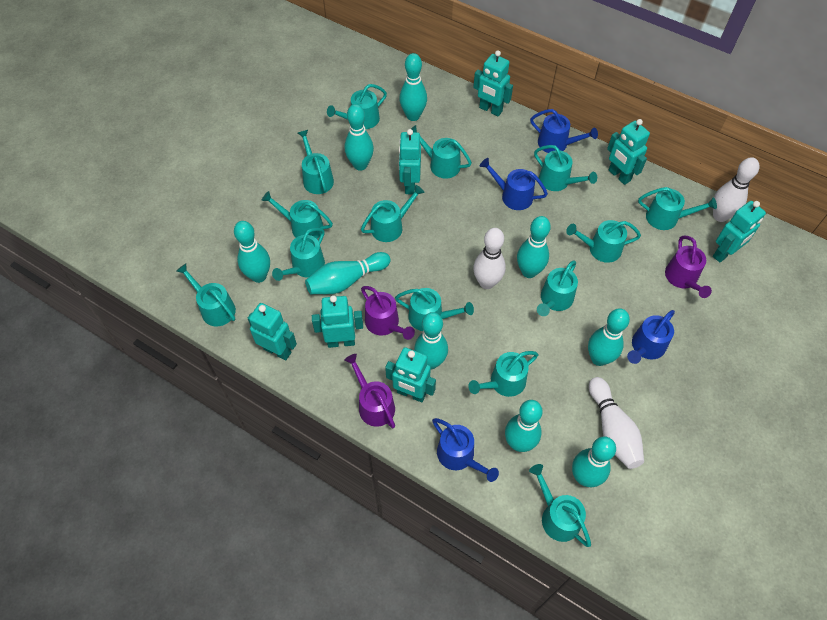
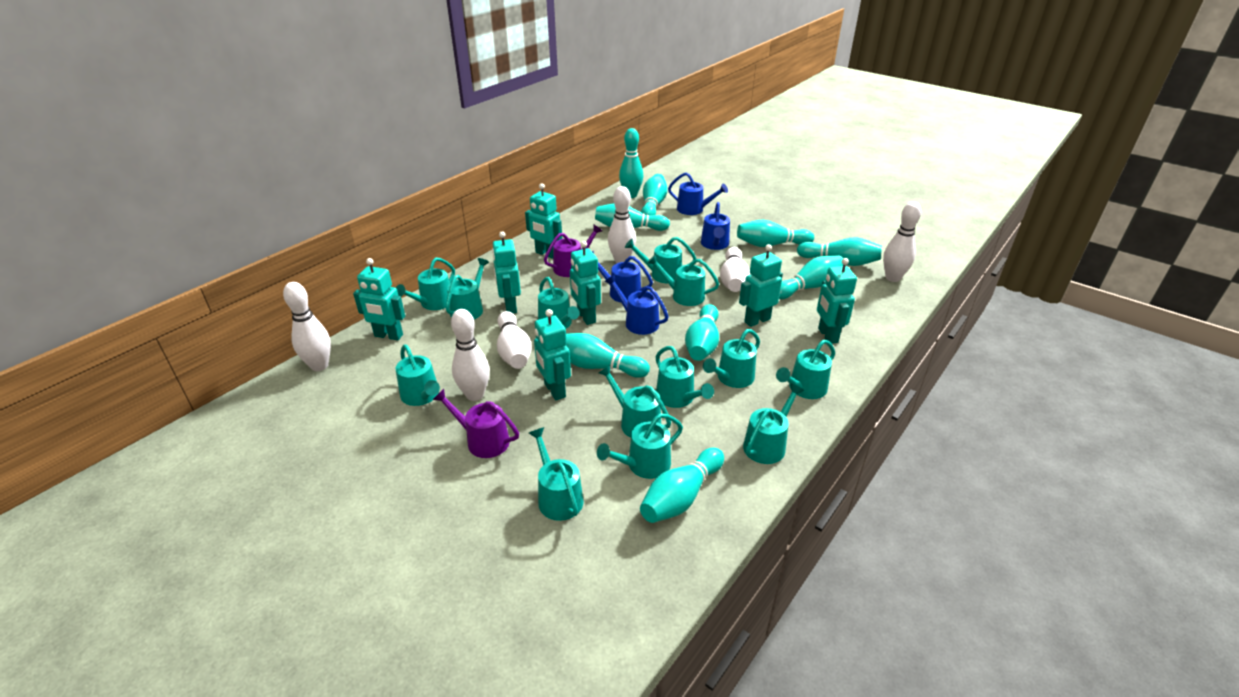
purple watering can: [345,354,395,428] [361,286,415,340] [665,235,712,298] = 3 -> [433,389,519,458] [544,224,602,277] = 2
turquoise watering can: [176,263,236,326] [261,191,333,239] [272,228,325,281] [298,130,334,194] [327,84,387,129] [361,185,425,242] [395,288,474,331] [411,125,472,179] [468,351,538,397] [529,464,591,547] [534,145,597,191] [537,261,578,316] [566,220,641,263] [638,187,717,230] = 14 -> [396,257,455,310] [396,344,440,406] [446,258,489,319] [529,427,584,521] [538,277,580,329] [597,413,683,479] [599,365,671,438] [625,237,696,283] [647,254,719,306] [656,346,714,408] [703,329,760,388] [743,383,805,464] [776,340,835,399] = 13
white bowling pin: [473,228,506,289] [589,377,644,469] [713,157,760,222] = 3 -> [283,282,331,371] [451,309,490,401] [497,311,531,369] [608,186,636,263] [720,247,750,292] [883,202,921,282] = 6

